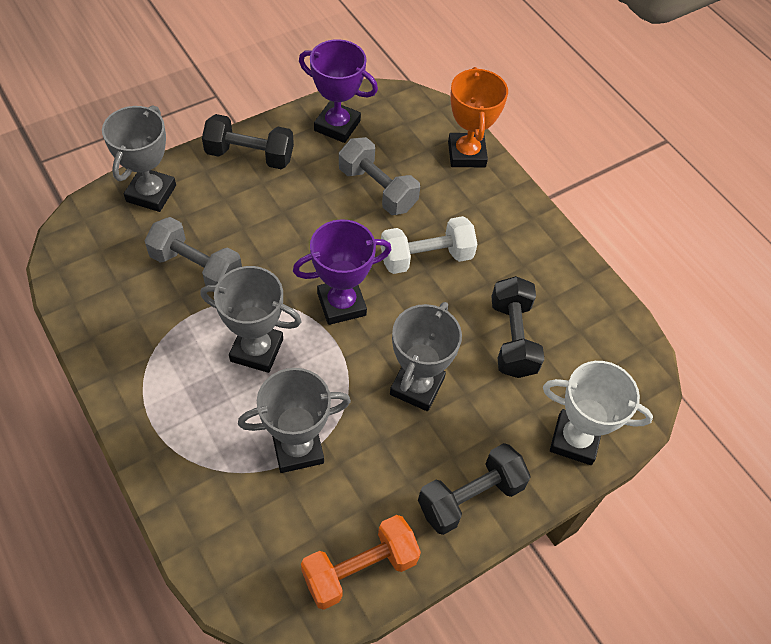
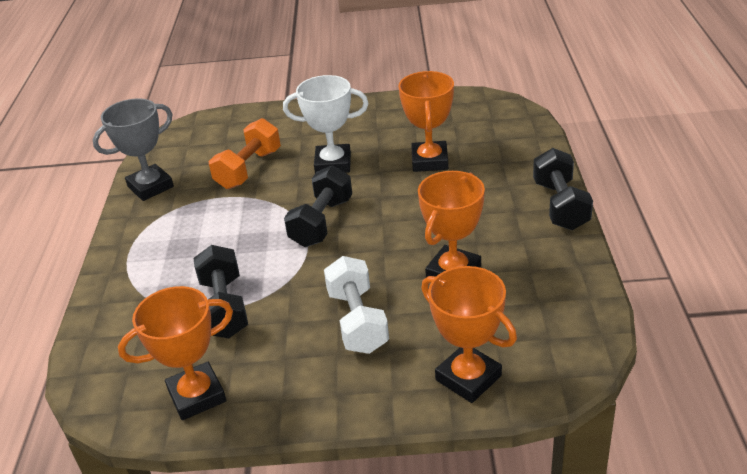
grey dumbbell: [144,217,242,286] [339,137,420,215] = 2 -> none = 0
grey trophy: [102,105,176,212] [200,266,302,373] [238,368,351,473] [390,302,462,411] = 4 -> [93,98,174,201] = 1
orange trophy: [448,67,508,167] = 1 -> [118,286,233,420] [398,71,454,172] [418,171,485,278] [421,266,517,403] = 4
purple trophy: [293,219,392,325] [299,39,378,143] = 2 -> none = 0

